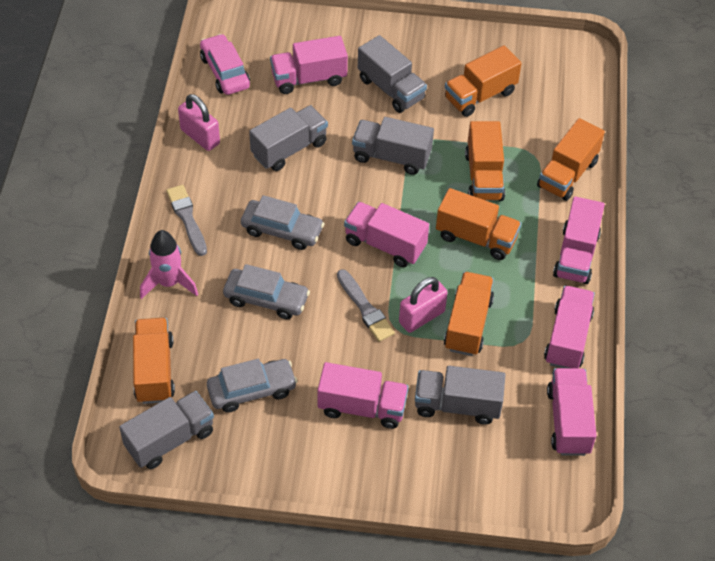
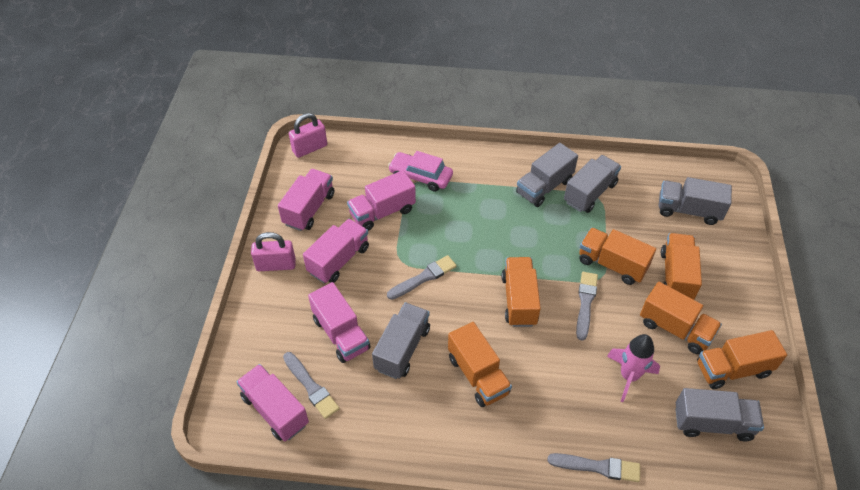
grey brush: [166,185,207,256] [337,269,395,342] = 2 -> [283,352,340,419] [387,255,457,300] [547,453,640,482] [576,272,598,341] = 4
grey car: [207,359,298,413] [223,264,310,319] [241,195,325,250] = 3 -> none = 0
pink truck: [270,36,348,94] [318,362,409,429] [344,202,429,267] [544,285,595,368] [547,368,597,456] [553,196,605,284] = 6 -> [236,364,309,441] [278,169,334,231] [303,219,369,283] [308,282,371,363] [347,170,416,231] = 5

